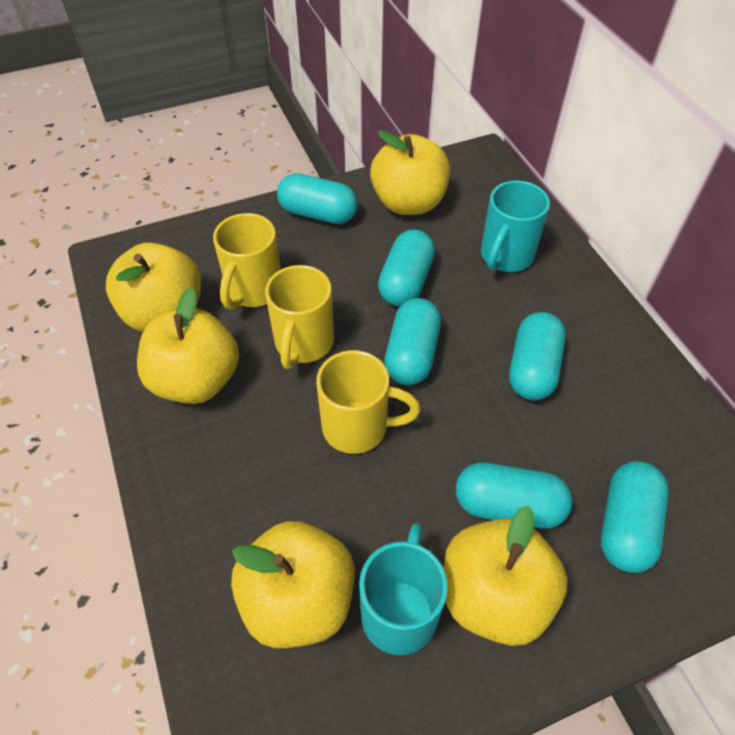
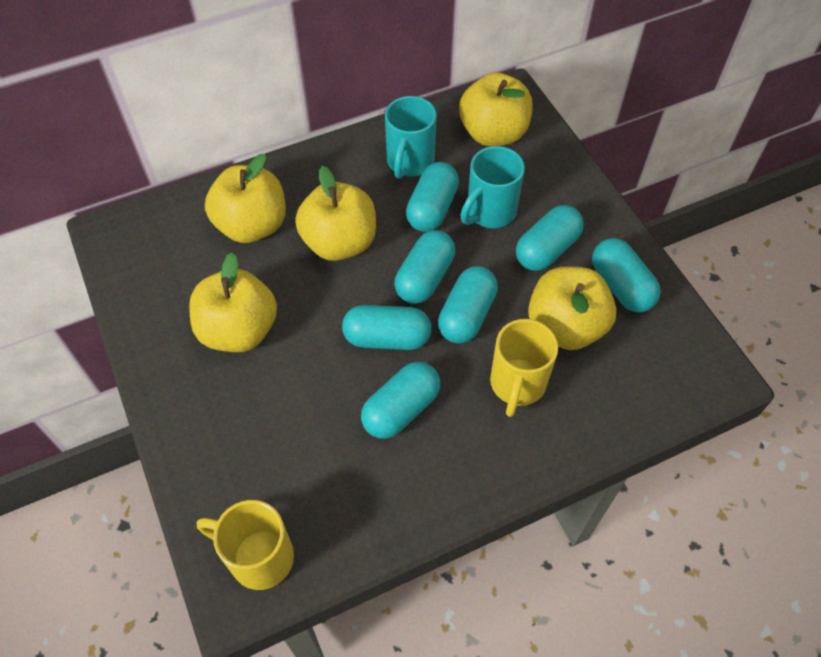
turquoise capsule: [277,173,358,224] [378,229,435,306] [384,298,441,385] [456,463,572,528] [509,312,566,401] [601,461,669,573] = 6 -> [342,305,432,350] [361,362,440,439] [395,230,455,304] [406,162,459,232] [438,266,498,344] [516,205,584,271] [592,238,661,312] = 7
yellow mug: [213,213,281,310] [265,265,334,369] [316,350,420,454] = 3 -> [196,500,294,590] [490,319,558,417] = 2

